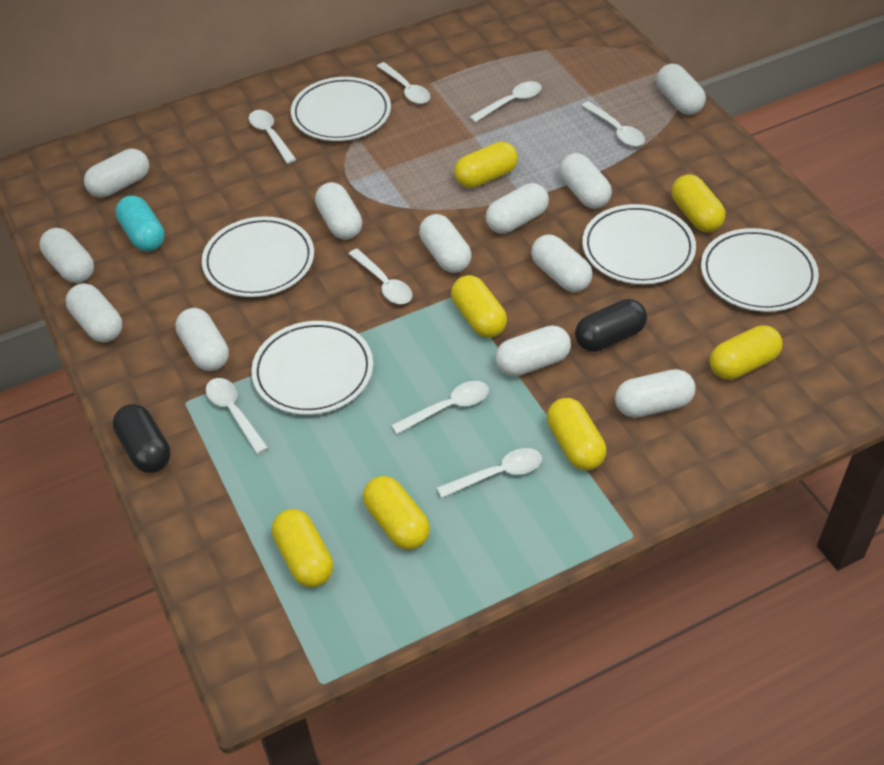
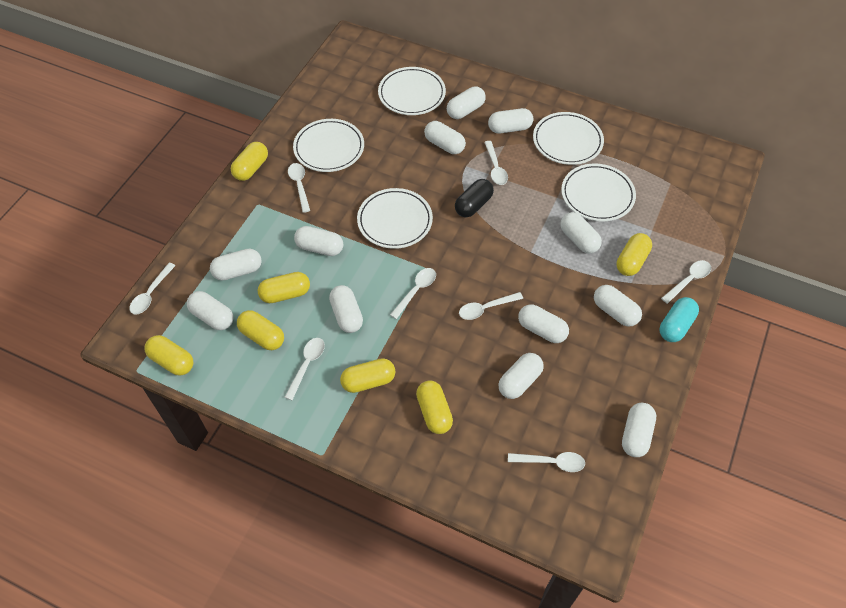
black capsule: [113,404,171,473] [575,299,647,352] = 2 -> [455,179,494,217] = 1

